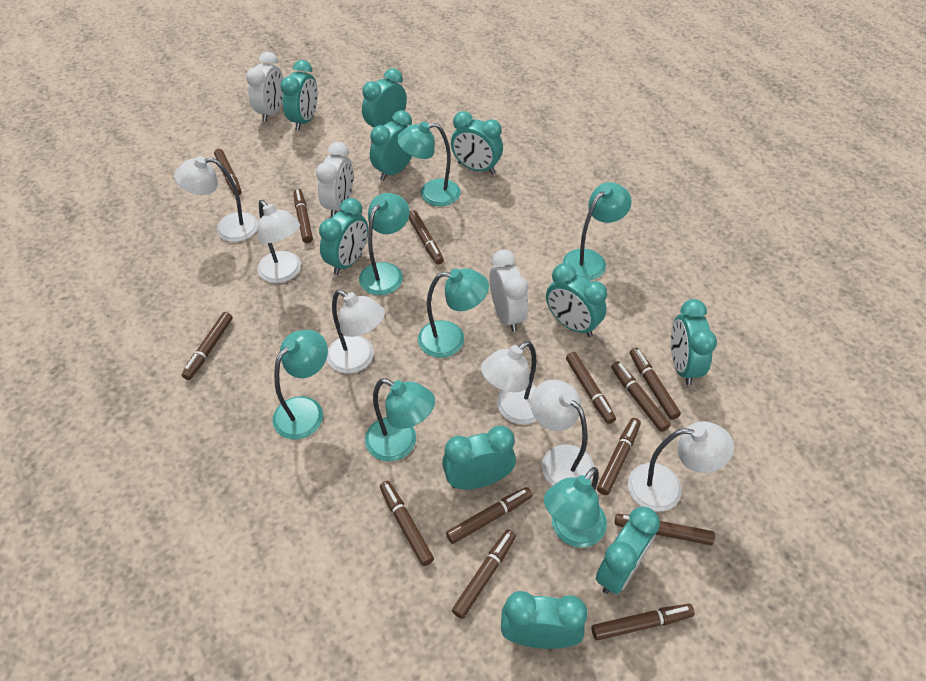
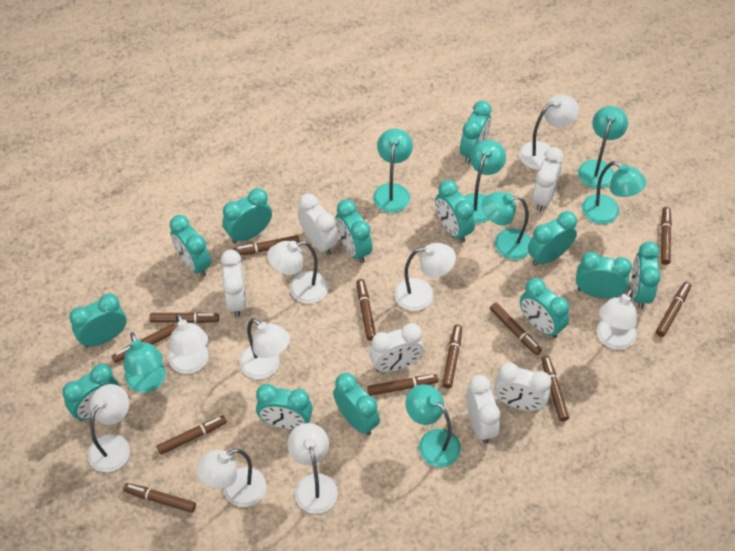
brown marker: [182,312,233,380] [214,149,242,195] [294,189,313,243] [380,481,434,566] [409,210,444,265] [446,487,532,544] [452,530,516,619] [566,352,616,424] [591,604,695,640] [597,418,641,495] [611,361,670,432] [615,514,715,545] [630,348,681,420] = 13 -> [112,323,176,363] [123,483,196,513] [149,312,219,323] [157,415,227,455] [233,235,300,256] [356,279,376,341] [367,374,439,396] [442,324,462,388] [490,303,542,355] [541,356,569,421] [656,282,691,337] [661,207,672,265] = 12
turquoise clock: [280,60,318,131] [319,198,368,275] [362,68,407,128] [370,110,412,181] [442,426,516,489] [451,111,503,174] [501,591,588,649] [546,263,607,337] [596,506,660,594] [671,299,717,385] = 10 -> [62,364,120,421] [69,293,126,347] [170,215,211,277] [222,188,272,243] [256,384,313,429] [333,373,380,435] [336,199,372,263] [435,180,475,243] [460,101,491,164] [520,278,569,338] [528,211,577,266] [576,252,632,298] [631,242,661,309] = 13
white clock: [246,52,284,122] [316,142,353,218] [489,250,528,332] = 3 -> [221,250,246,317] [298,193,338,255] [369,323,424,372] [466,375,500,443] [494,363,551,411] [532,147,563,211] = 6
white lamp: [174,156,258,242] [257,200,301,283] [327,290,385,373] [481,341,537,424] [531,380,594,486] [628,421,734,512] = 6 -> [87,384,130,472] [168,313,208,374] [196,449,266,507] [239,318,290,379] [267,241,329,304] [287,423,338,514] [394,243,456,311] [519,95,579,170] [597,288,637,350] = 9

